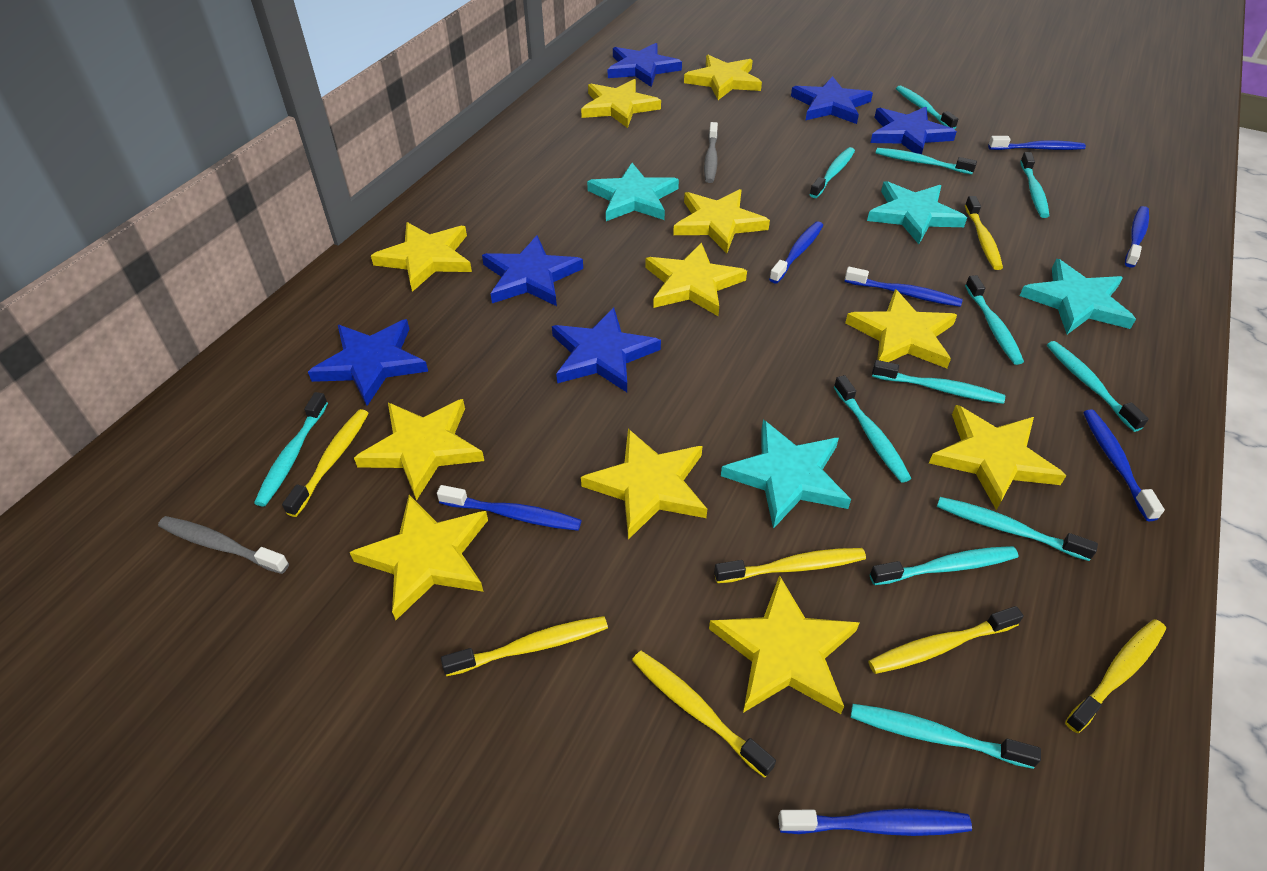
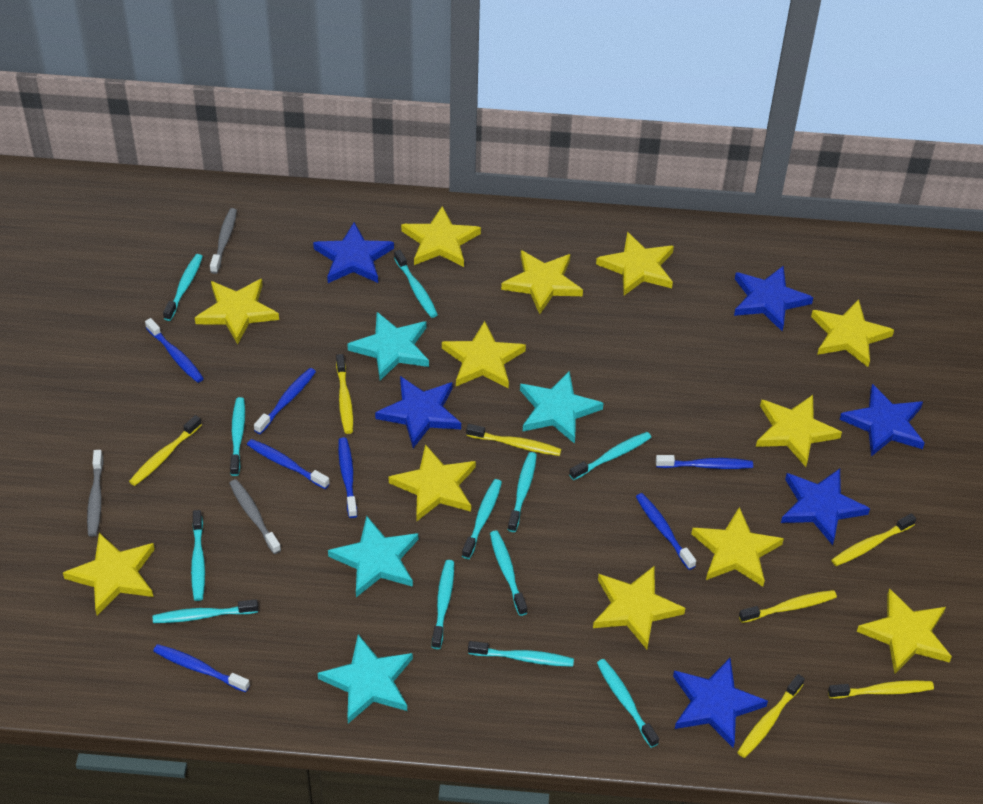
grey toothbrush: [158,516,289,574] [704,122,718,183] = 2 -> [87,450,103,537] [210,208,237,274] [229,479,281,554] = 3
yellow star: [350,495,488,620] [354,399,484,501] [371,222,472,292] [581,79,661,128] [581,429,707,540] [646,243,747,316] [673,189,770,253] [684,55,762,100] [709,575,860,714] [845,289,957,368] [929,405,1066,511] = 11 -> [63,533,155,615] [195,279,279,344] [389,444,476,522] [401,206,481,267] [442,321,526,388] [501,250,583,314] [593,566,685,649] [596,232,674,295] [691,507,784,587] [756,395,842,467] [811,299,894,367] [857,588,952,674] = 12

